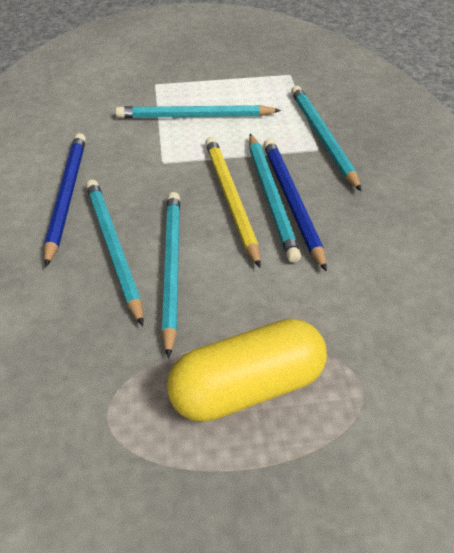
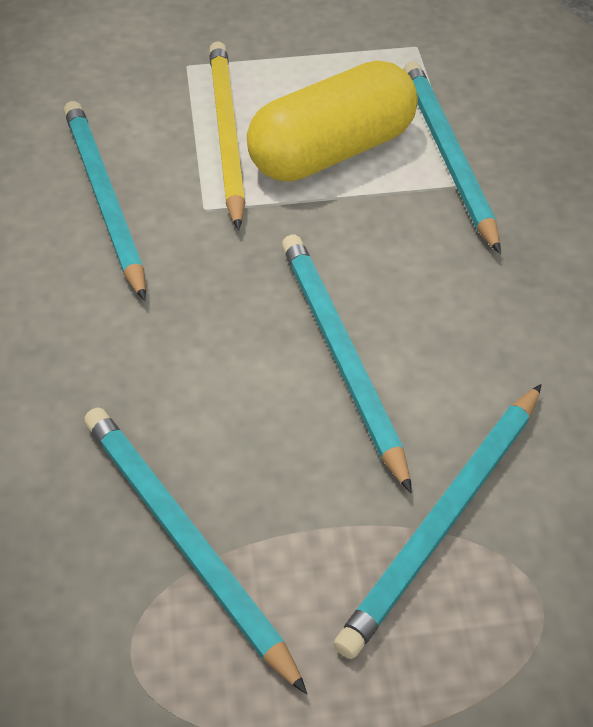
blue pencil: [44,133,86,267] [263,139,327,272] = 2 -> none = 0

